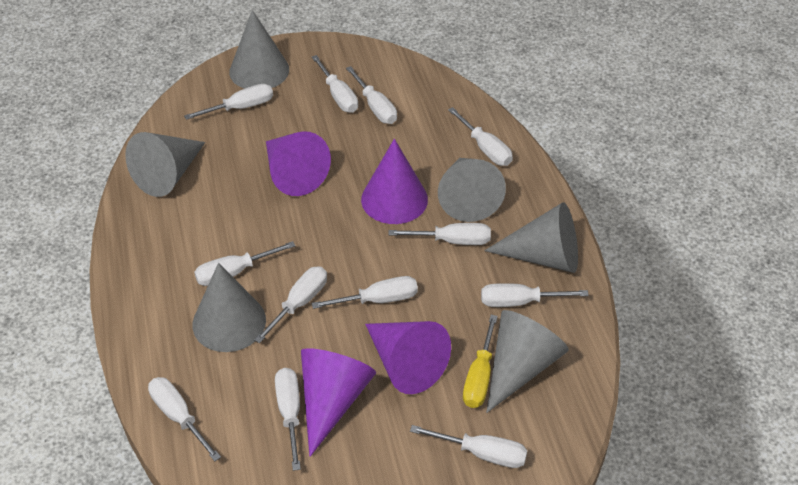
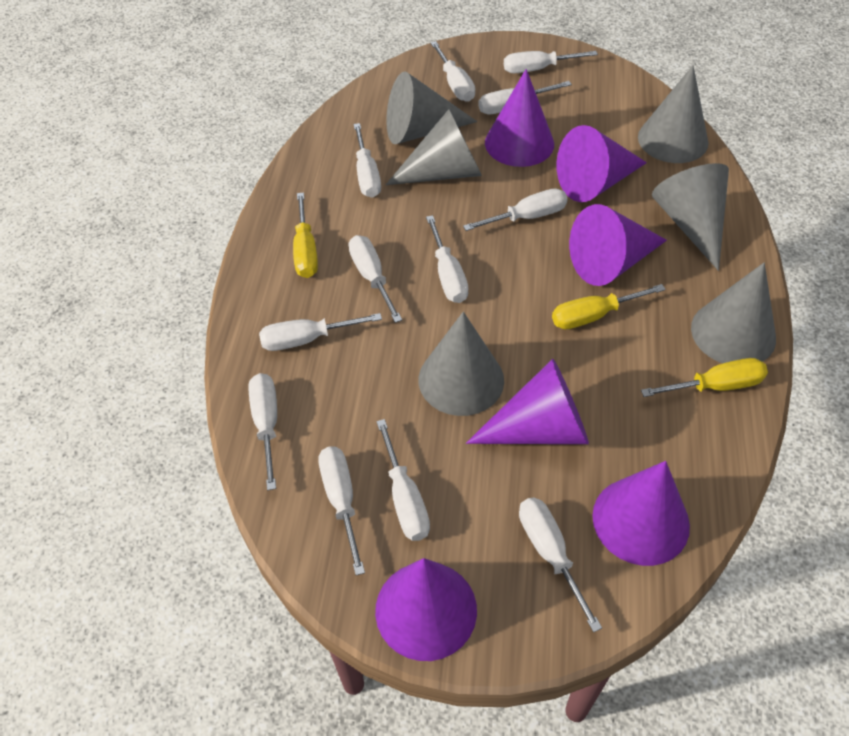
purple cone: [266,131,331,196] [301,348,376,457] [361,139,428,224] [365,321,451,394] = 4 -> [375,558,477,661] [466,359,589,444] [485,69,554,167] [556,125,647,202] [569,204,667,286] [592,461,690,566] = 6
yellow screwdriver: [463,315,498,408] = 1 -> [293,192,318,278] [552,284,666,329] [641,358,768,397] = 3

